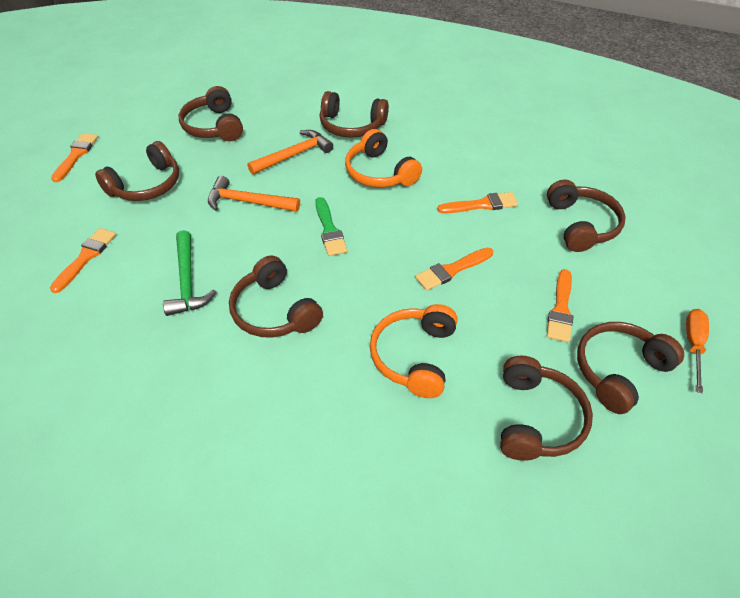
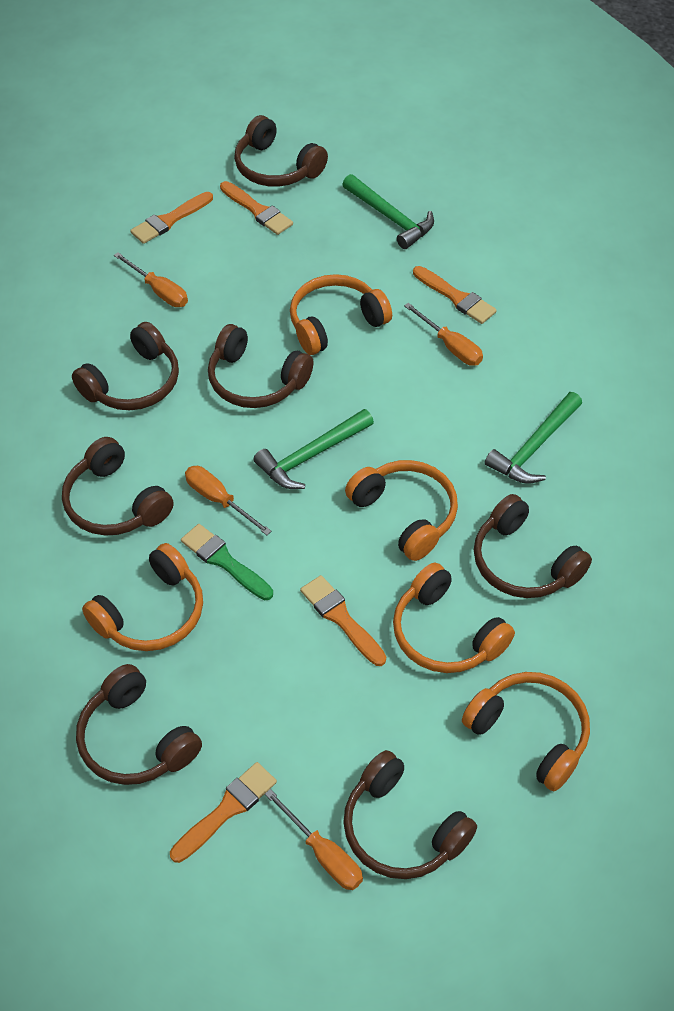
green hammer: [163,230,216,316] = 1 -> [253,409,374,489] [342,174,434,249] [485,392,582,484] = 3
orange hammer: [208,176,300,212] [247,130,333,175] = 2 -> none = 0
orange headphones: [345,129,422,188] [370,304,458,398] = 2 -> [82,543,203,651] [290,274,392,355] [345,460,458,561] [393,562,515,673] [462,672,590,791] = 5
orange screwdriver: [686,309,709,393] = 1 -> [114,252,188,307] [185,466,272,535] [265,789,363,890] [404,303,483,366] = 4

